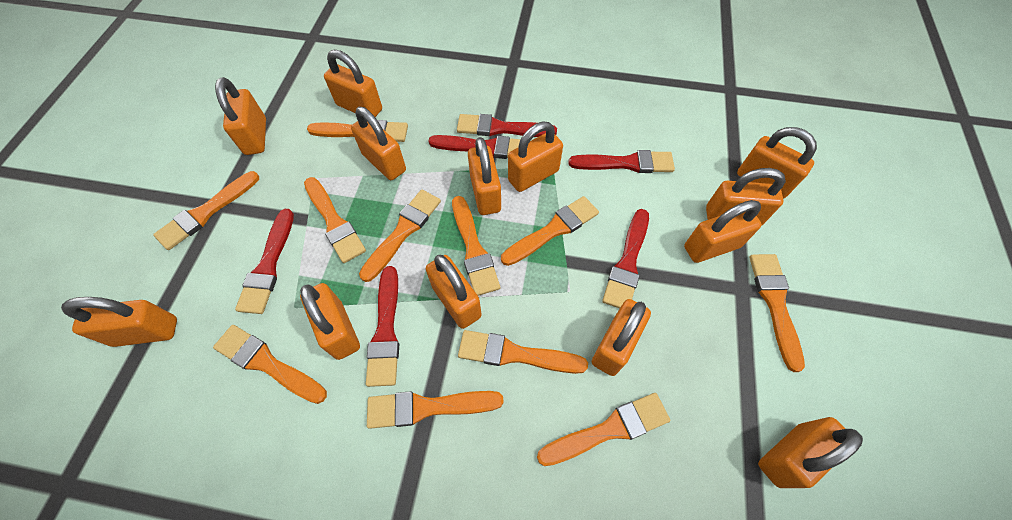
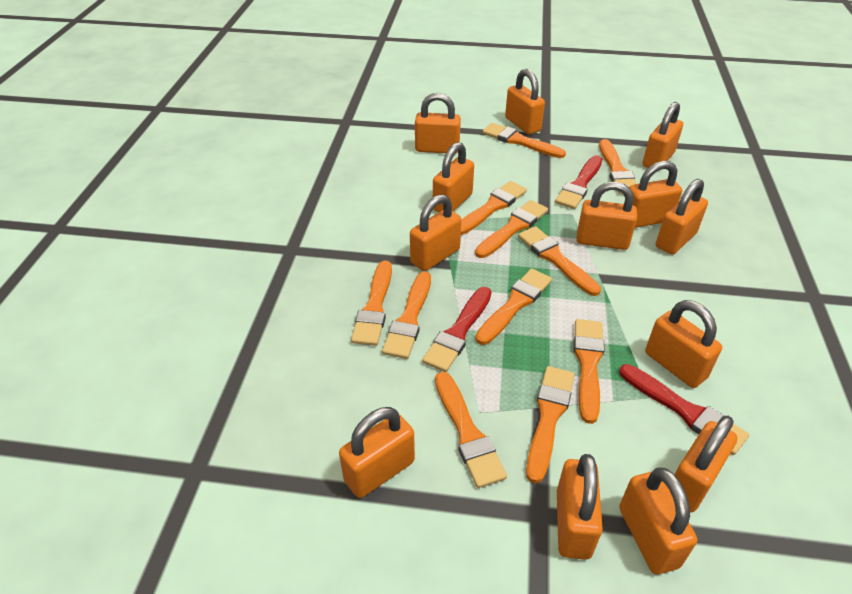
red brush: [235,209,294,314] [366,266,399,387] [428,135,521,159] [457,114,557,137] [568,150,675,173] [602,209,649,309] = 6 -> [422,287,492,372] [555,155,602,209] [619,364,749,455] = 3

